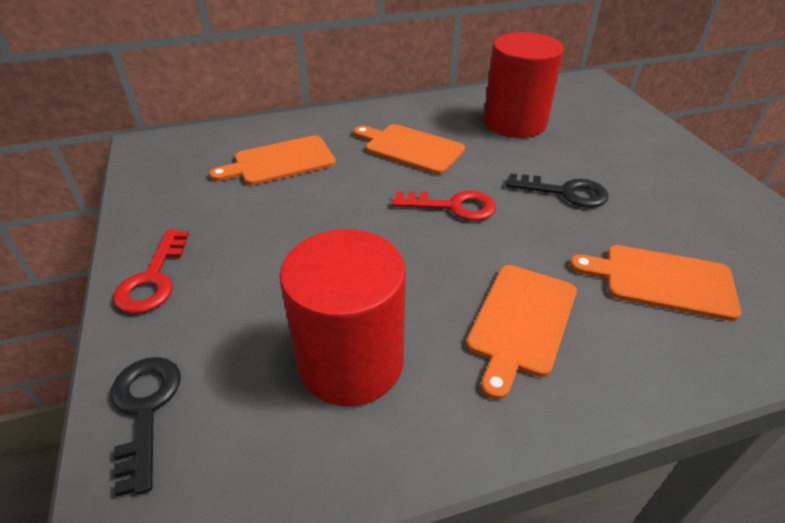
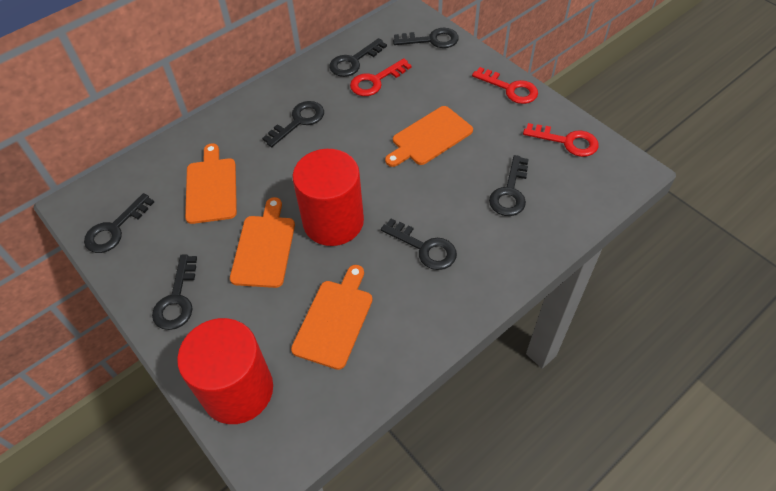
black key: [111,357,181,497] [506,173,609,208] = 2 -> [84,193,154,253] [152,255,197,330] [262,101,324,147] [329,38,387,77] [381,219,457,270] [393,28,459,48] [489,155,529,216] = 7
red key: [113,229,189,314] [392,191,496,221] = 2 -> [350,58,412,96] [472,67,538,104] [523,123,599,157] = 3

